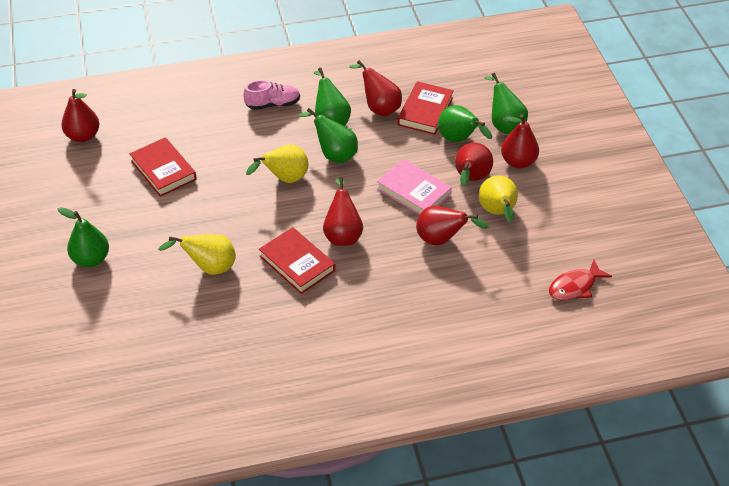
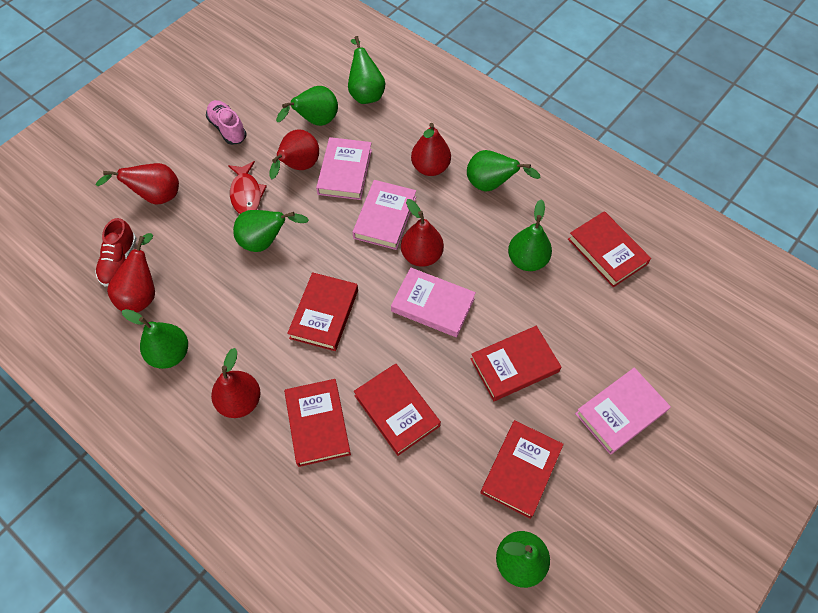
green pear: [58,207,109,267] [298,108,358,163] [314,68,351,126] [438,105,492,142] [484,73,528,134] = 5 -> [122,309,188,369] [233,210,309,252] [276,86,338,126] [348,36,386,104] [467,150,541,191] [496,531,550,588] [508,199,552,271] = 7
pink book: [377,159,452,215] = 1 -> [316,137,372,200] [352,180,416,250] [391,267,476,337] [575,368,671,455] = 4
red book: [129,137,197,197] [259,227,335,294] [397,81,454,135] = 3 -> [284,379,351,467] [287,272,358,351] [354,363,441,456] [471,326,561,401] [480,420,564,519] [568,211,651,287] = 6
red shoe: none = 0 -> [95,218,137,286] = 1
yellow pear: [158,234,236,275] [246,145,308,183] [479,175,518,223] = 3 -> none = 0

